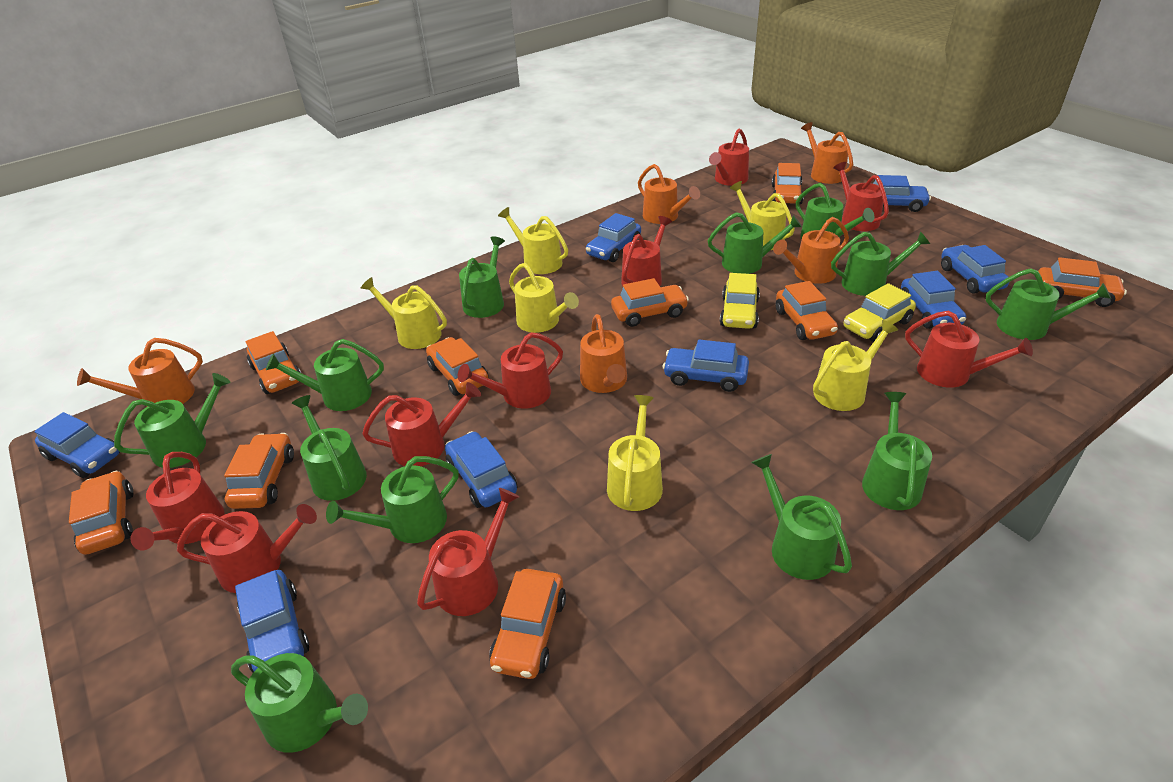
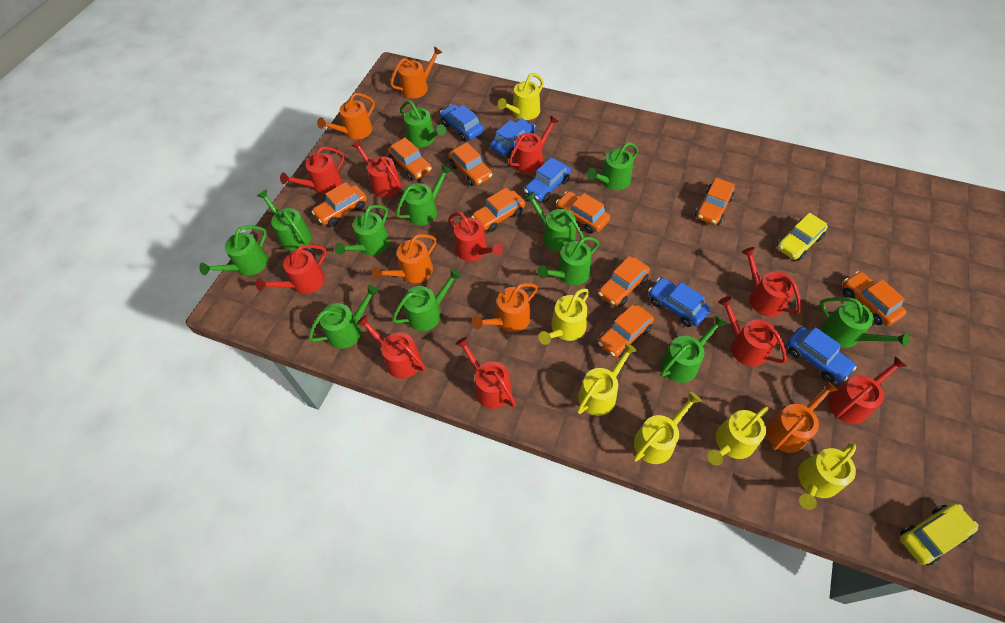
blue car: [34,412,120,478] [235,570,309,673] [445,431,517,508] [586,213,641,262] [663,340,749,392] [873,175,931,212] [901,271,966,329] [941,245,1009,293] = 8 -> [440,104,484,142] [490,118,536,158] [524,157,571,202] [648,278,710,327] [786,327,856,383] = 5
red watering can: [131,452,225,550] [177,504,317,593] [362,382,481,466] [417,488,519,616] [458,332,563,409] [621,216,672,286] [709,129,749,186] [833,162,889,231] [905,311,1033,388] = 9 -> [256,245,327,294] [280,147,345,194] [351,140,401,198] [357,315,426,379] [449,212,503,261] [455,337,516,409] [509,116,559,174] [718,296,787,367] [742,247,802,317] [828,356,907,424] = 10

